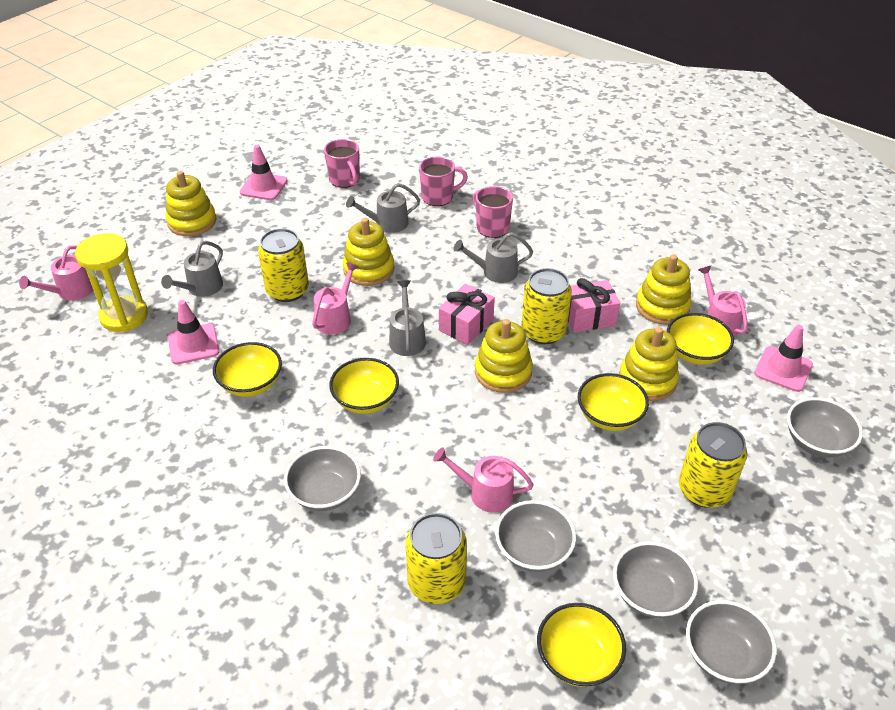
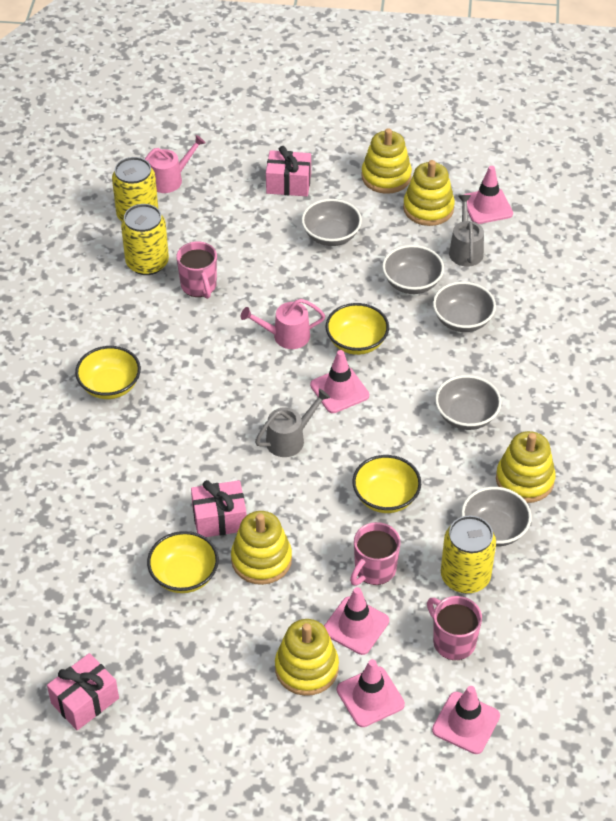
grey watering can: [161,241,223,297] [346,183,420,233] [389,280,426,356] [453,232,533,283] = 4 -> [255,389,330,457] [449,195,484,267] = 2
pink gift: [439,284,495,345] [568,278,620,332] = 2 -> [47,653,119,730] [191,480,246,537] [266,146,311,196] = 3
pink traffic cone: [168,300,219,364] [240,145,288,200] [754,325,813,392] = 3 -> [310,350,369,413] [324,587,389,655] [337,659,405,727] [432,686,500,754] [464,166,513,224] = 5
pink watering can: [19,245,93,301] [312,262,359,335] [433,447,534,513] [698,266,748,337] = 4 -> [145,135,205,193] [241,299,325,349] = 2
yellow bowl: [213,342,282,397] [329,358,399,414] [537,603,626,687] [578,373,649,431] [667,313,734,365] = 5 -> [75,346,141,399] [147,531,219,593] [325,303,389,355] [352,455,421,513] = 4
yellow can: [258,228,309,302] [405,513,467,604] [521,268,572,344] [679,422,747,508] = 4 -> [112,157,158,221] [121,204,169,275] [441,516,496,593] = 3
yellow hourglass: [75,233,148,332] = 1 -> none = 0

